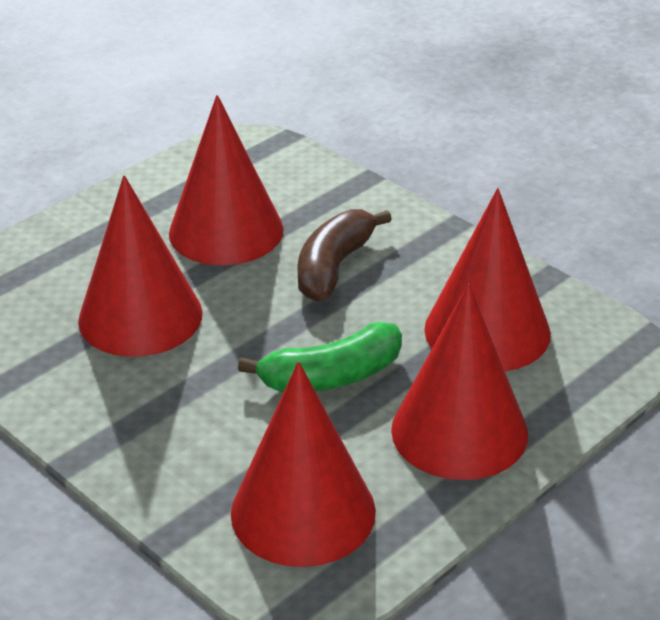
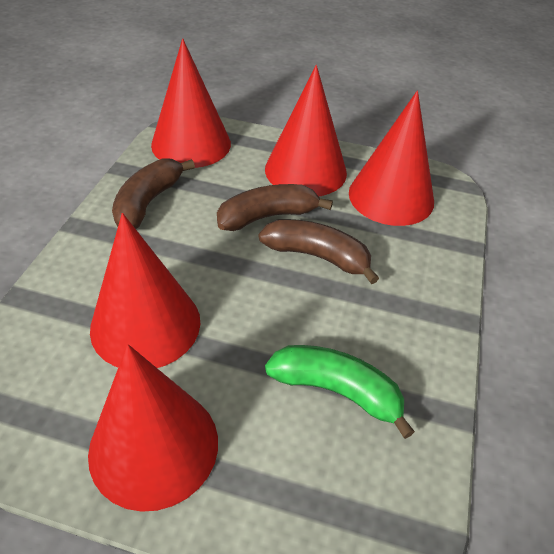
brown banana: [297,209,392,302] = 1 -> [112,159,195,229] [217,184,333,231] [259,219,379,284] = 3

